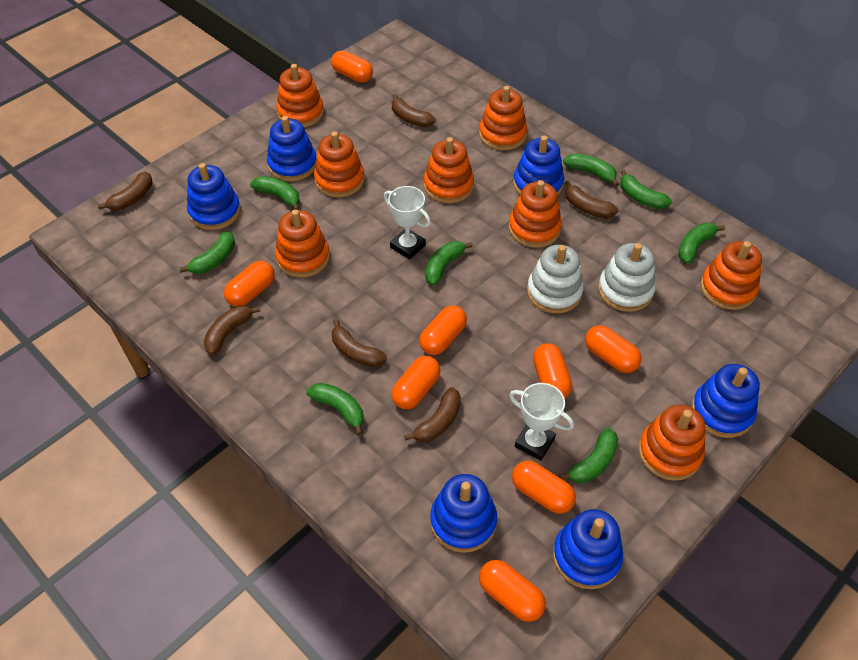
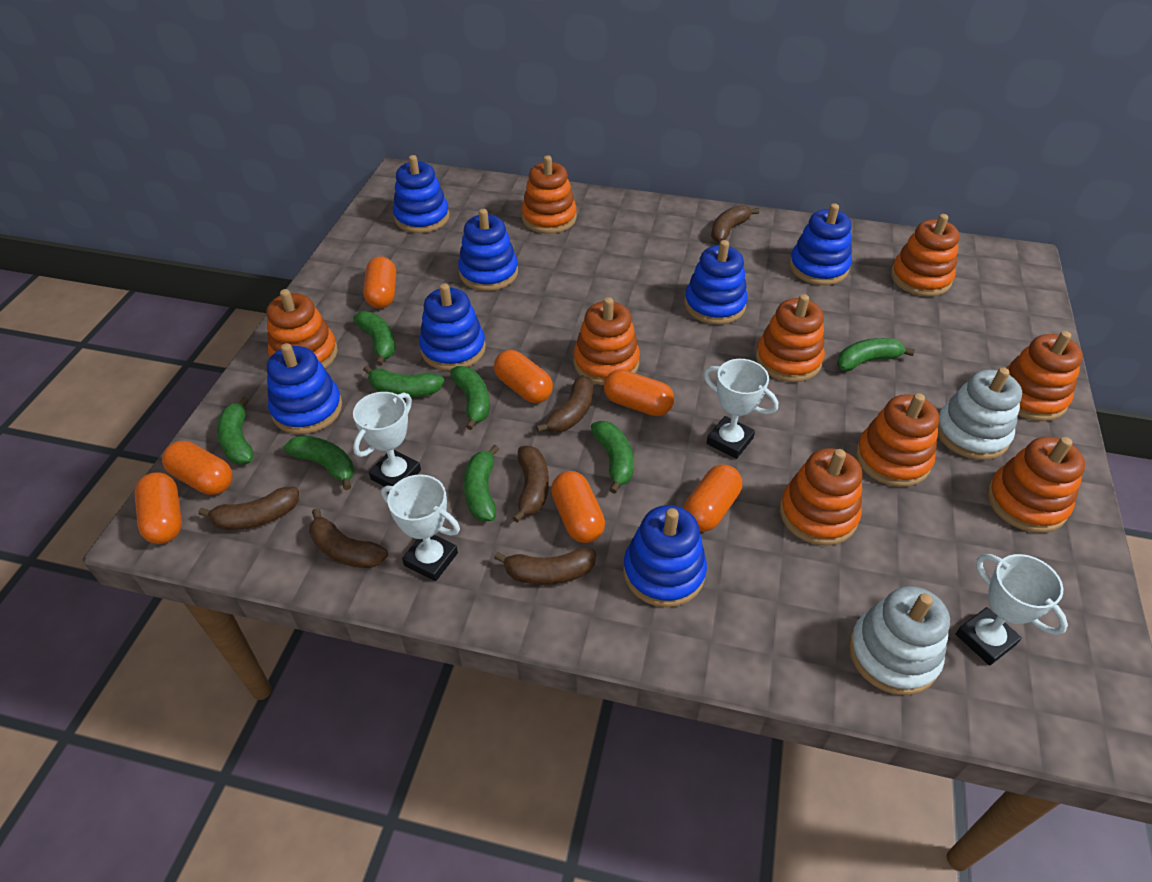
blue stacking toy: [187,163,241,230] [267,116,317,181] [430,474,497,553] [513,136,564,196] [553,509,623,589] [692,364,760,438] = 6 -> [267,343,342,434] [393,155,450,233] [419,283,486,371] [458,209,518,291] [623,505,707,607] [684,240,748,324] [789,203,852,285] = 7
orange capsule: [224,261,274,307] [331,50,373,83] [391,356,441,409] [419,305,467,355] [479,560,546,622] [512,461,576,514] [533,343,572,398] [585,325,642,373] = 8 -> [135,472,182,544] [162,441,233,495] [363,256,396,308] [494,350,553,403] [551,471,605,543] [604,369,674,416] [683,464,742,532] = 7
orange stacking toy: [275,209,330,277] [276,64,324,127] [314,131,365,197] [424,137,474,203] [479,86,527,151] [509,180,562,248] [638,405,706,481] [700,241,762,310] = 8 -> [267,289,338,369] [521,155,577,234] [574,297,640,385] [756,294,825,382] [780,448,862,546] [856,393,939,487] [891,214,960,296] [987,437,1085,533] [1006,331,1083,421] = 9
white trophy: [384,186,431,260] [509,383,574,461] = 2 -> [353,392,421,487] [381,475,460,581] [704,359,778,459] [956,554,1068,666] = 4

